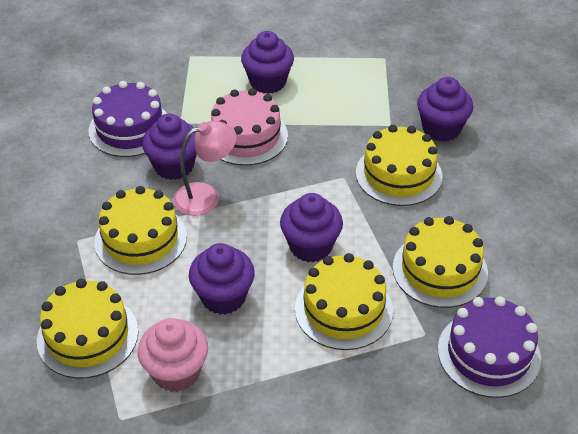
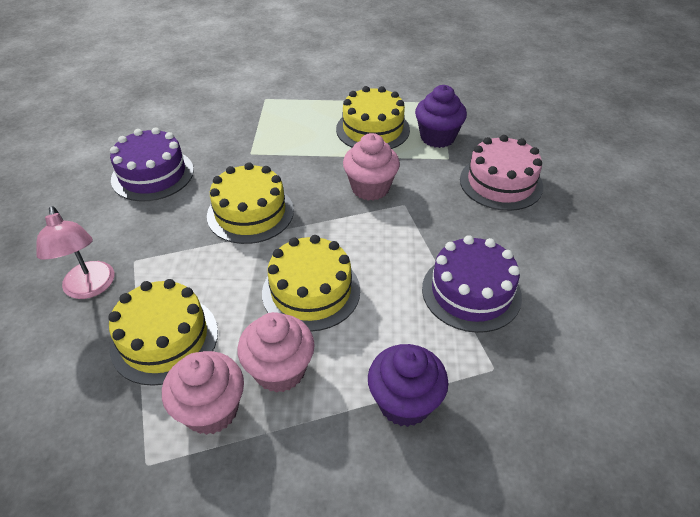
pink cupcake: [138,318,208,392] = 1 -> [162,351,244,435] [237,312,315,393] [343,133,400,201] = 3
purple cupcake: [142,114,197,180] [189,243,255,315] [241,31,294,94] [280,193,343,262] [417,77,473,142] = 5 -> [368,344,448,427] [415,85,467,148] = 2
yellow cake: [37,279,138,378] [94,186,187,275] [295,253,393,350] [356,125,442,206] [393,216,488,308] = 5 -> [108,279,218,386] [207,162,294,244] [262,235,360,332] [336,86,410,149] = 4

